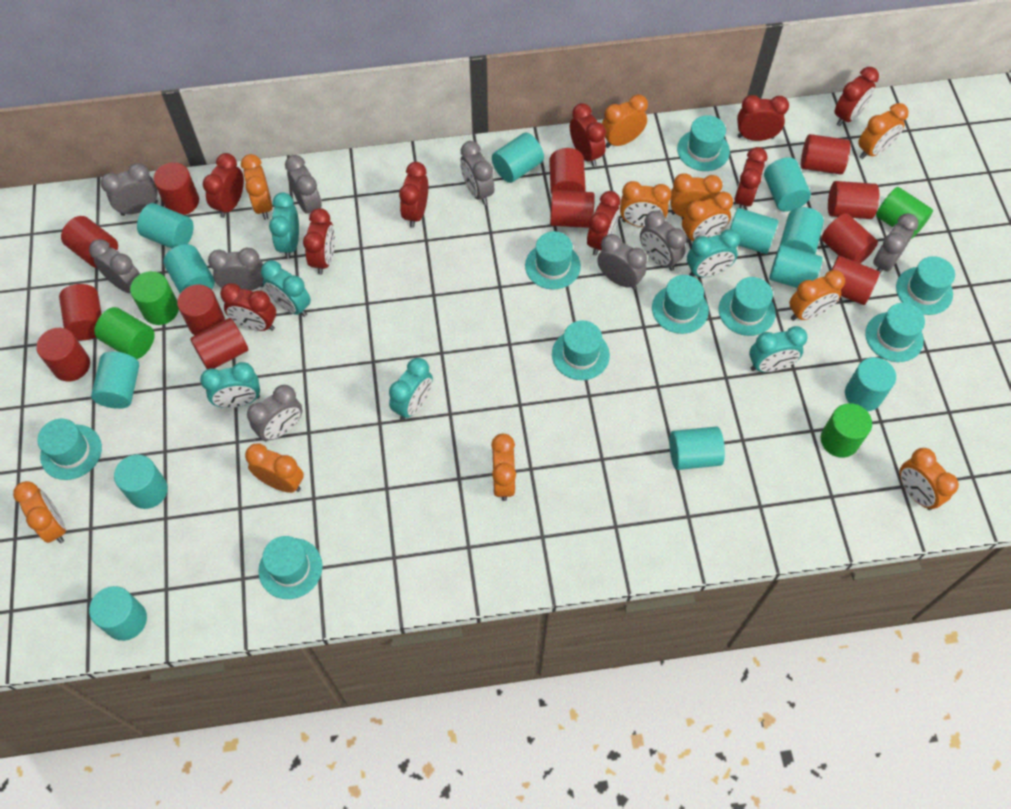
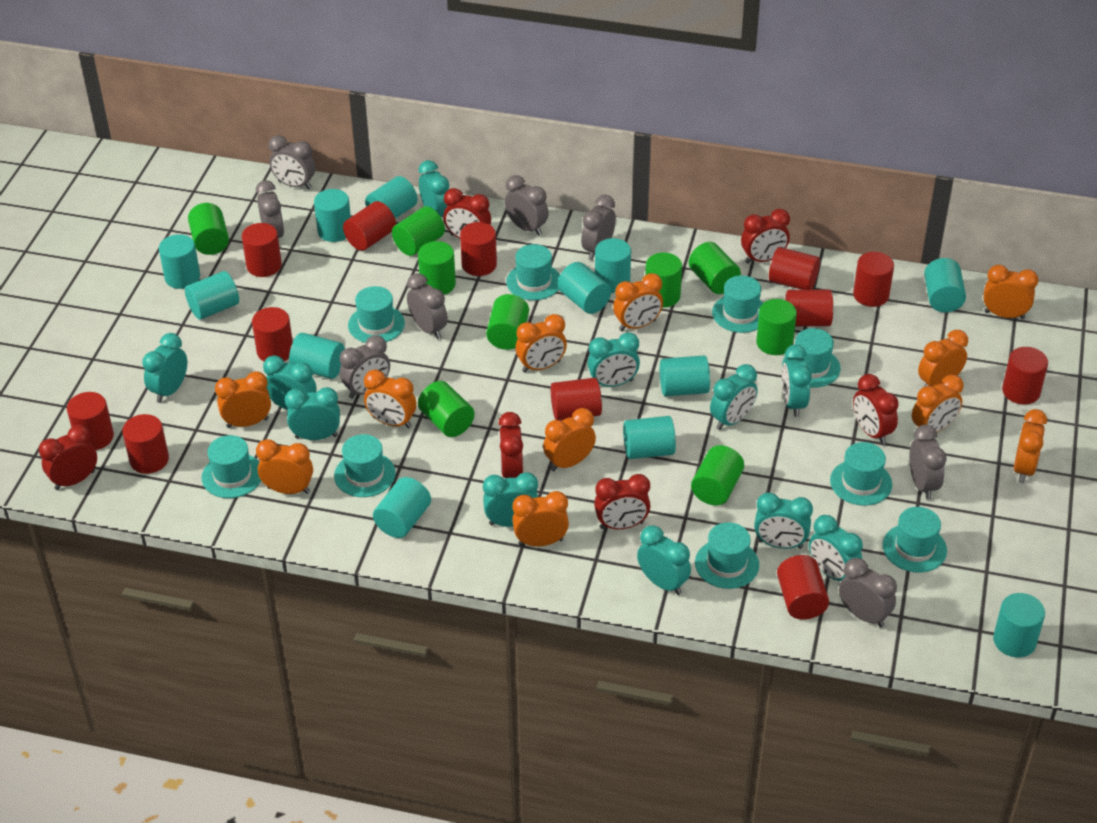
green cylinder: [94,307,155,359] [130,271,179,325] [821,403,872,458] [876,187,933,239] = 4 -> [188,203,229,255] [392,206,445,256] [418,241,456,295] [418,381,475,437] [486,294,529,350] [645,252,682,308] [689,242,741,294] [691,445,744,505] [756,299,797,355] = 9
grey clock: [89,239,140,293] [101,163,158,216] [208,248,264,291] [247,385,302,441] [285,155,322,214] [460,141,494,205] [597,234,647,290] [640,211,687,271] [873,214,919,273] = 9 -> [256,180,284,238] [269,135,315,189] [340,335,390,399] [407,273,448,339] [504,175,549,236] [581,195,616,260] [839,558,897,627] [909,425,946,500] = 8
red clock: [203,153,244,218] [220,283,276,331] [303,208,335,275] [399,162,428,228] [570,103,606,167] [587,191,620,256] [734,147,768,209] [737,95,789,141] [834,67,879,126] = 9 -> [39,425,97,490] [444,188,491,238] [498,412,523,478] [594,474,650,529] [741,209,790,264] [853,374,899,445] = 6
turquoise clock: [200,362,260,408] [261,260,311,317] [269,192,299,259] [389,358,433,420] [687,229,740,277] [749,326,808,372] = 6 -> [142,333,187,403] [263,355,317,410] [285,387,340,440] [419,160,449,224] [483,472,538,527] [588,332,640,387] [637,526,691,595] [710,364,758,430] [754,492,813,549] [782,345,812,417] [809,515,863,581] = 11

